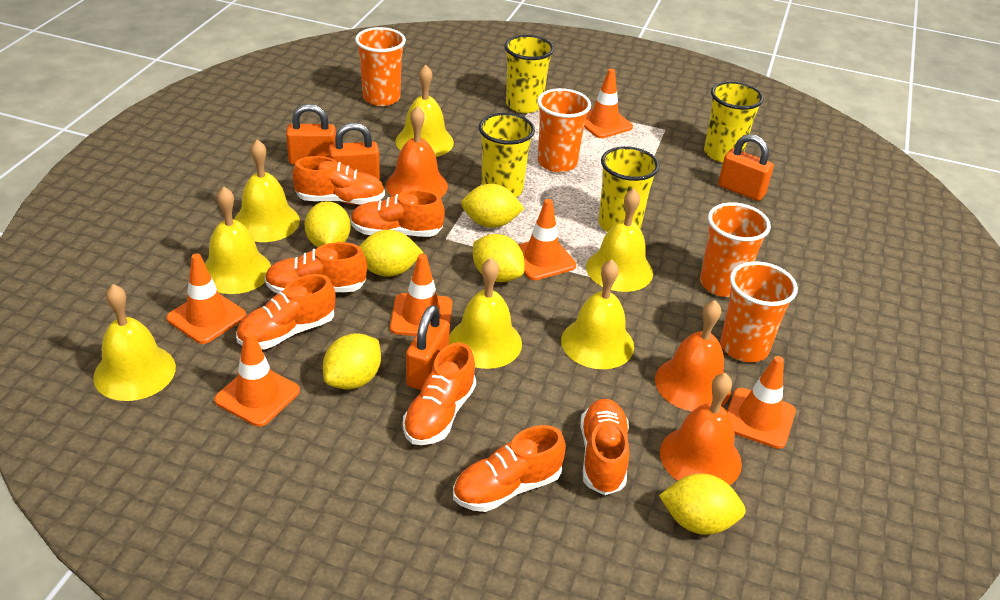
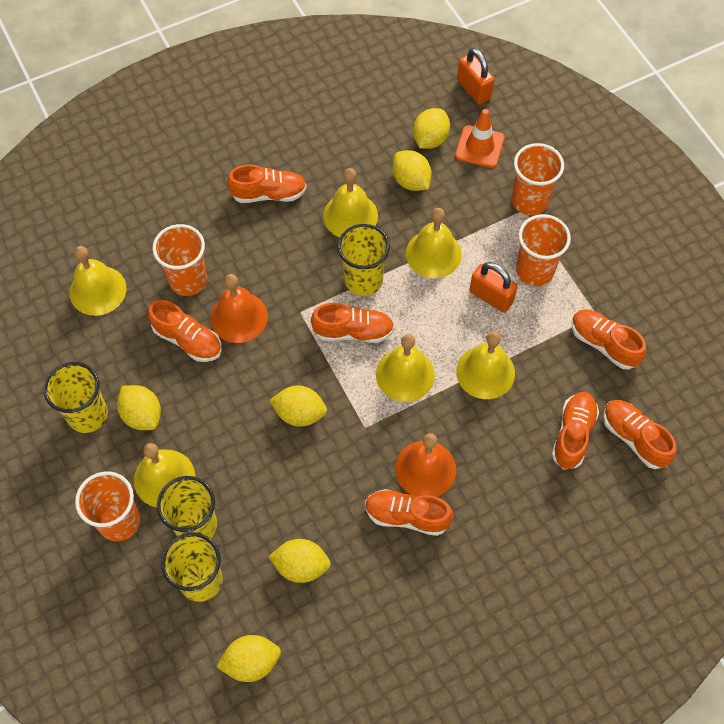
orange bell: [386,106,448,198] [655,300,731,411] [660,373,742,485] = 3 -> [210,274,268,343] [395,433,456,497] = 2
orange padlock: [286,104,336,165] [329,122,380,179] [406,305,450,390] [718,134,774,201] = 4 -> [457,48,494,104] [469,262,518,313] = 2
orange traffic cone: [166,253,246,344] [214,331,300,427] [390,254,452,336] [518,199,576,280] [584,69,633,138] [727,356,796,449] = 6 -> [455,109,505,168] = 1
yellow bell: [93,284,176,401] [205,187,271,294] [234,140,300,242] [395,65,454,157] [449,258,522,369] [561,260,634,369] [586,189,653,292] = 7 -> [70,246,126,316] [134,443,195,507] [323,168,378,237] [376,334,435,402] [406,208,462,278] [456,332,515,399] = 6

